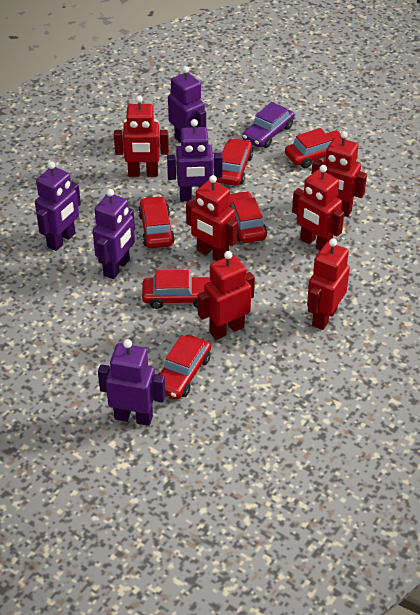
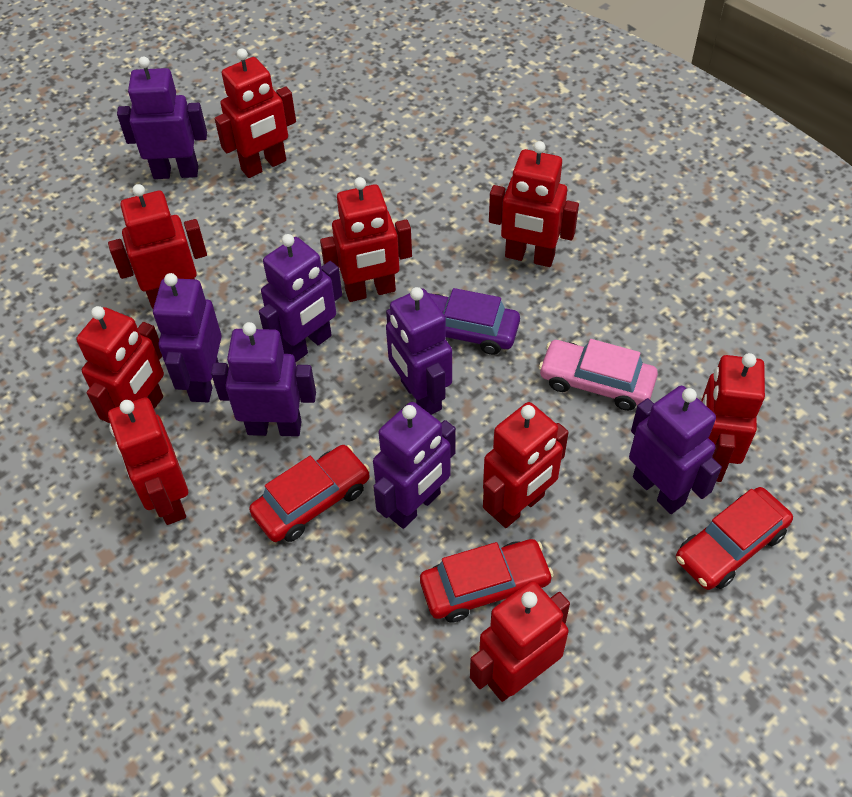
pink car: none = 0 -> [539,339,658,411] = 1
purple robot: [35,161,81,251] [93,189,135,279] [98,339,166,426] [167,119,223,201] [168,66,206,143] = 5 -> [117,56,207,179] [153,273,222,402] [211,322,316,437] [259,234,342,362] [373,402,456,529] [386,287,452,415] [629,386,722,514] = 7
red car: [138,196,175,248] [142,270,211,309] [158,335,211,399] [216,138,253,186] [229,191,267,243] [285,128,348,168] = 6 -> [249,445,370,542] [420,539,554,622] [676,487,793,590] = 3
red robot: [114,95,169,177] [186,175,237,261] [198,251,255,340] [292,165,344,250] [307,238,350,330] [311,131,367,217] = 6 -> [76,306,164,423] [108,184,207,309] [108,397,188,525] [215,48,296,178] [320,177,412,302] [470,581,570,702] [483,402,569,528] [489,141,579,267] [701,353,765,482] = 9

